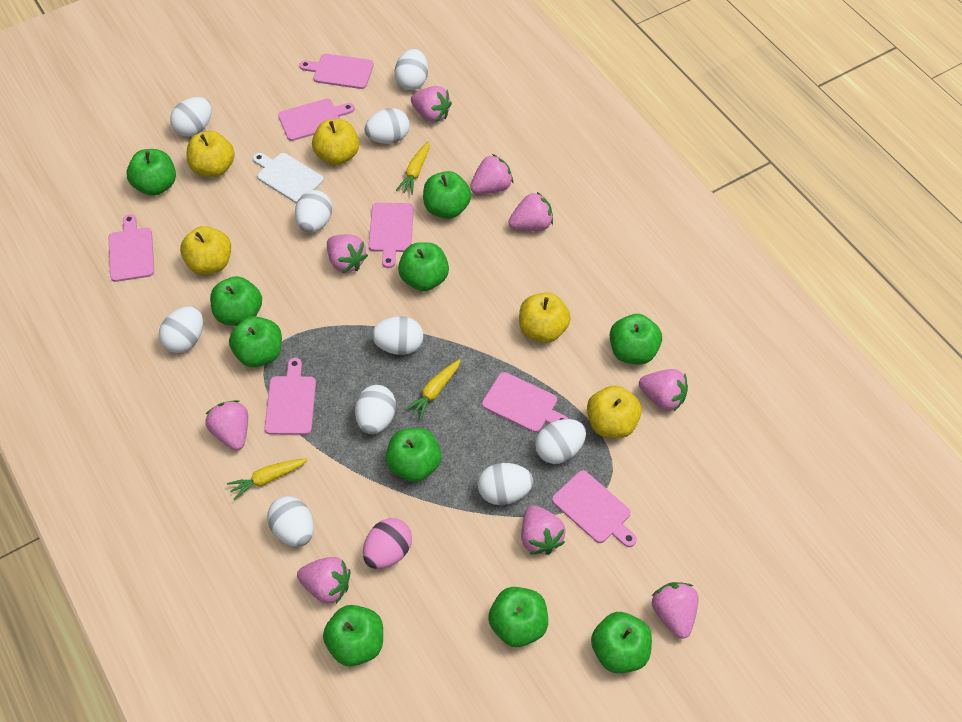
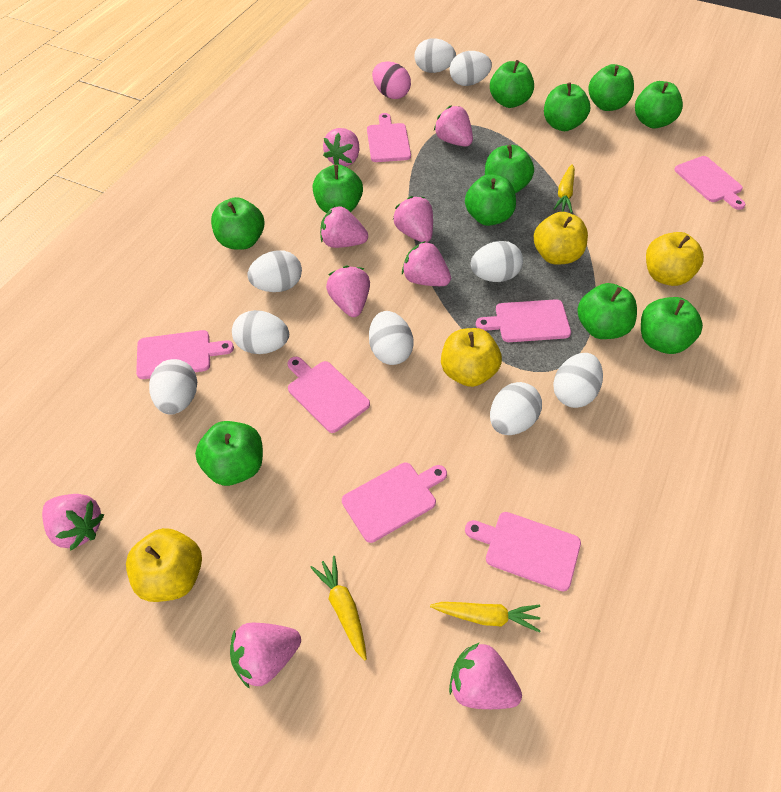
green apple: [126,149,176,196] [210,276,262,326] [229,316,282,367] [323,605,383,666] [386,428,441,482] [398,242,449,291] [423,171,471,219] [488,587,548,647] [591,612,652,673] [610,314,662,364] = 10 -> [195,421,263,486] [211,197,264,250] [313,164,363,213] [465,174,516,226] [485,145,534,193] [490,60,534,108] [544,83,590,131] [577,283,637,339] [588,64,634,111] [635,81,683,128] [641,297,703,354] = 11
white cutting board: [253,153,324,203] = 1 -> none = 0
white egg: [159,306,203,353] [170,97,212,137] [267,496,314,547] [295,190,332,233] [355,385,396,434] [365,108,410,144] [371,316,423,355] [395,49,428,90] [478,463,533,505] [535,419,586,464] = 10 -> [149,359,197,415] [232,310,289,354] [247,250,302,292] [369,311,414,365] [415,38,456,73] [450,51,492,86] [470,241,523,282] [490,382,542,435] [553,353,603,408] = 9
yellow apple: [180,226,231,275] [187,131,235,177] [312,119,359,165] [519,292,571,343] [587,385,642,438] = 5 -> [126,528,202,602] [441,328,502,387] [534,212,588,265] [646,232,704,286] = 4

